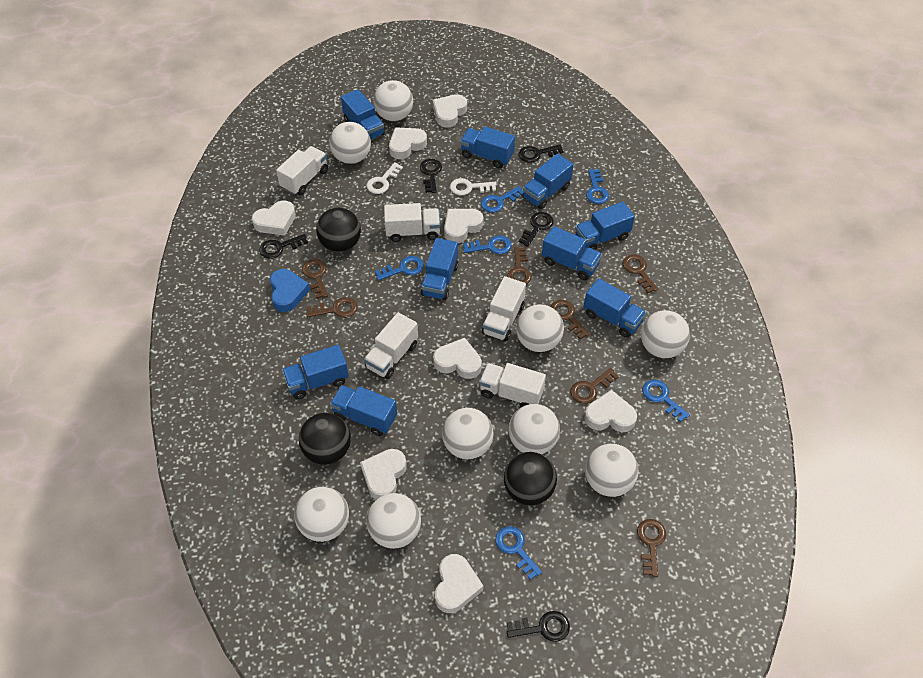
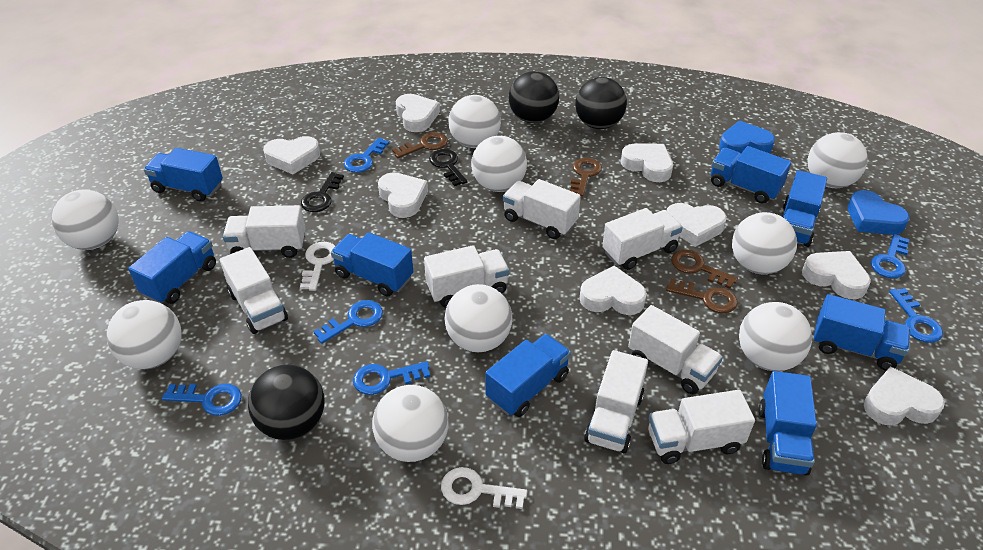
black key: [259,234,308,259] [420,159,442,193] [507,611,570,642] [519,144,564,163] [519,212,554,247] = 5 -> [301,172,344,212] [429,149,468,186] = 2
blue heart: [270,269,310,312] = 1 -> [719,121,775,153] [847,190,909,235] = 2
blue truck: [282,345,349,399] [330,385,397,436] [341,89,385,140] [421,238,458,300] [460,126,515,168] [522,154,574,209] [542,226,602,280] [575,202,635,250] [584,278,646,338] = 9 -> [128,231,216,304] [144,148,223,202] [331,232,413,296] [485,334,571,417] [711,146,791,204] [759,371,817,475] [783,170,827,247] [813,294,911,371] = 8
brown key: [302,259,328,299] [306,297,358,318] [507,247,532,284] [550,300,590,339] [570,368,619,404] [623,255,658,293] [637,519,666,577] = 7 -> [392,132,448,158] [570,158,602,196] [666,279,738,313] [671,249,738,289] = 4
white truck: [276,146,328,195] [364,313,418,379] [384,203,440,242] [479,363,546,407] [482,276,526,341] = 5 -> [220,247,288,334] [223,205,305,258] [424,245,509,308] [503,179,581,239] [584,350,648,453] [602,208,683,270] [628,305,723,394] [648,390,755,464] = 8

